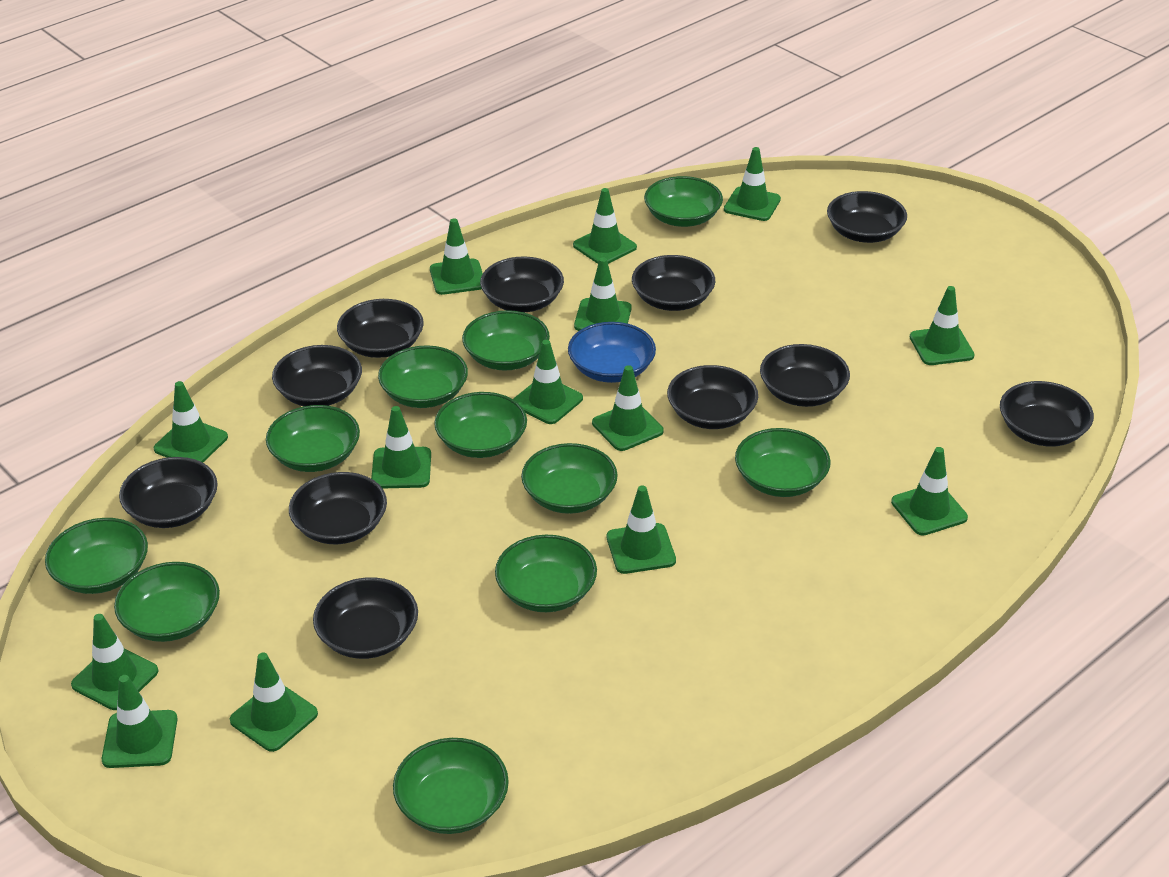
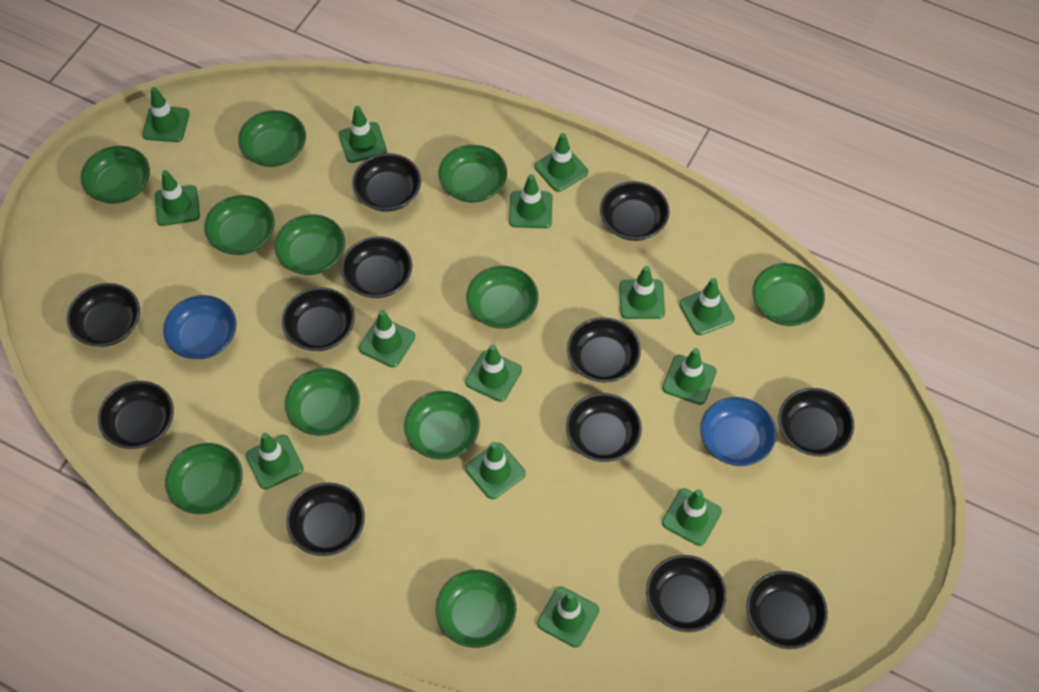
black bowl: [119,457,218,528] [272,345,362,406] [289,472,387,544] [313,577,418,659] [337,299,424,358] [480,256,564,312] [632,255,715,311] [667,365,758,429] [760,344,850,407] [827,191,907,243] [1000,381,1094,447] = 11 -> [67,283,140,347] [98,381,174,449] [282,287,355,351] [286,482,365,556] [341,236,412,298] [352,153,421,212] [566,393,642,462] [567,317,641,383] [600,181,670,241] [646,555,727,632] [746,571,828,649] [778,388,854,457] = 12
blue bowl: [568,322,656,383] = 1 -> [163,295,236,359] [700,397,776,466] = 2

